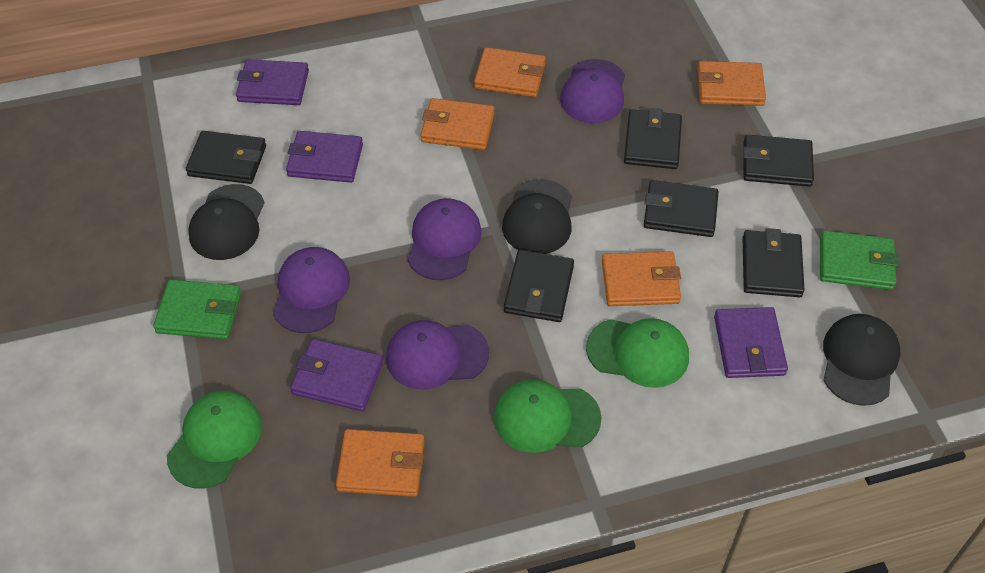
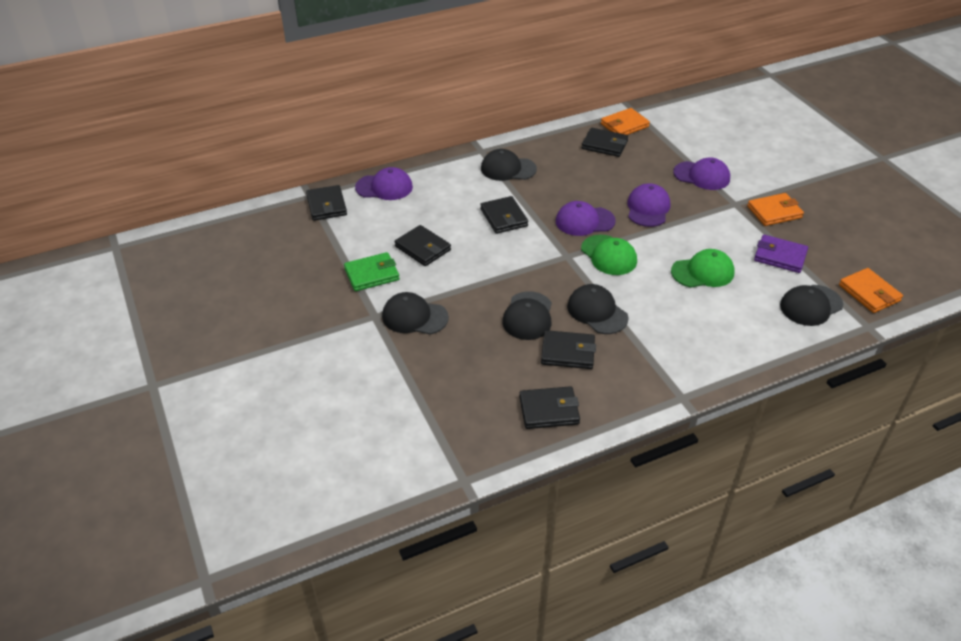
black cap: [188,184,265,260] [502,179,572,254] [823,314,900,406] = 3 -> [382,292,449,335] [481,149,537,181] [502,291,552,340] [567,284,629,334] [780,285,843,326] = 5
green cap: [167,391,262,489] [494,379,602,453] [586,318,689,388] = 3 -> [581,235,637,275] [671,249,734,288] = 2
green wallet: [153,280,241,339] [820,231,899,290] = 2 -> [344,252,400,291] = 1
orange wallet: [336,429,424,497] [420,98,494,150] [474,47,546,97] [602,251,681,306] [697,61,766,106] = 5 -> [601,108,650,135] [747,193,804,226] [839,268,903,313] = 3
purple wallet: [236,59,309,105] [286,131,363,183] [290,339,383,411] [714,307,788,378] = 4 -> [754,235,808,273] = 1

